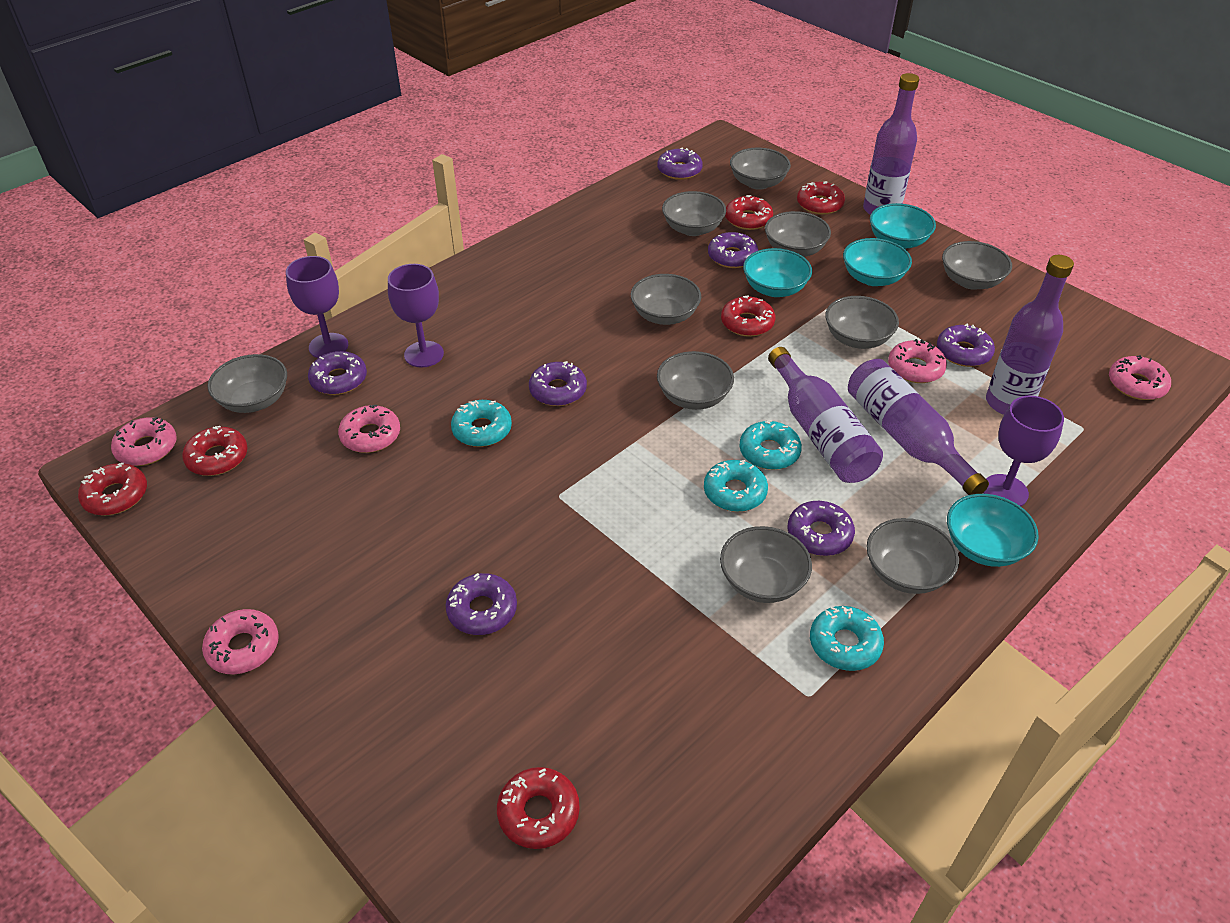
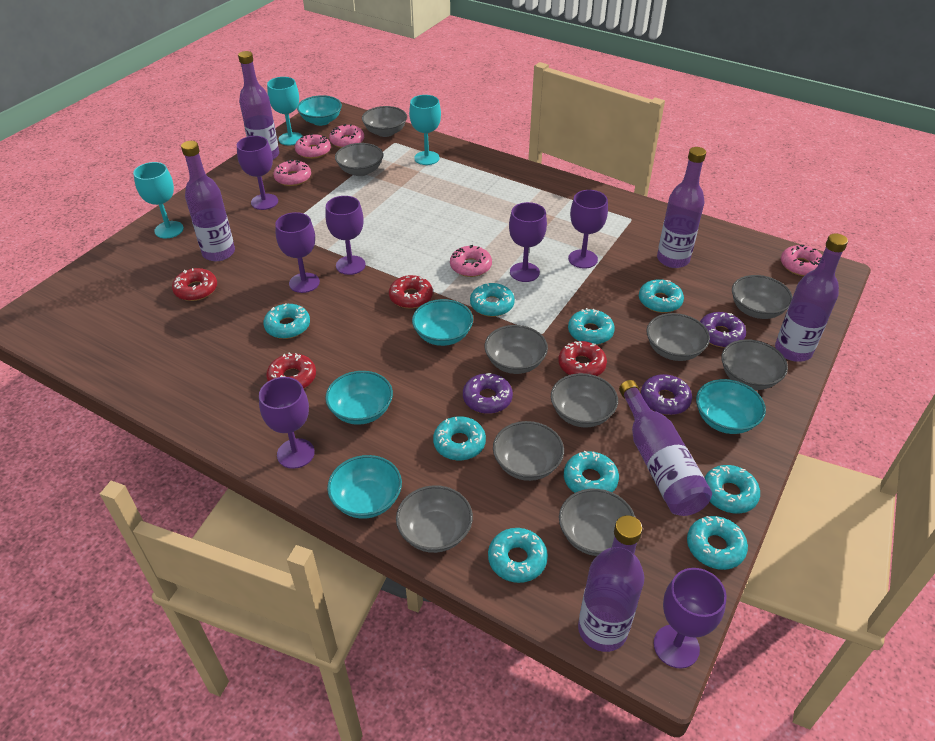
purple bottle: [768,347,883,483] [848,359,989,495] [863,73,919,215] [986,255,1074,415] = 4 -> [181,141,235,261] [238,51,279,160] [578,515,644,652] [619,380,712,516] [657,147,706,268] [775,233,848,362] = 6
purple donut: [308,351,367,395] [446,573,517,635] [529,361,587,406] [657,147,703,180] [708,232,758,268] [788,501,855,556] [937,324,995,367] = 7 -> [463,373,513,414] [641,374,692,415] [700,312,746,348] = 3
purple goblet: [286,256,348,358] [388,264,444,368] [983,396,1064,506] = 3 -> [237,136,278,210] [259,377,315,469] [275,212,320,293] [325,196,366,275] [509,202,547,282] [568,190,608,268] [654,568,727,669] = 7
red donut: [78,463,147,516] [182,426,248,476] [497,767,580,849] [721,295,775,337] [725,195,773,230] [797,181,845,215] = 6 -> [172,268,217,301] [266,353,316,389] [389,275,433,308] [558,341,607,376] = 4
turquoise bowl: [743,248,812,297] [843,238,912,286] [870,203,936,249] [947,494,1039,567] = 4 -> [297,95,342,126] [325,371,393,425] [327,455,402,519] [412,299,473,346] [696,379,766,434] = 5
turquoise donut: [451,400,512,447] [704,460,768,512] [739,420,802,470] [810,606,884,671] = 4 -> [263,303,310,339] [433,416,486,461] [470,283,515,317] [488,528,548,583] [564,451,619,493] [568,308,615,345] [639,279,684,313] [687,516,748,570] [704,465,760,514] = 9
turquoise goblet: none = 0 -> [133,162,184,239] [267,77,303,145] [409,95,441,165] = 3

